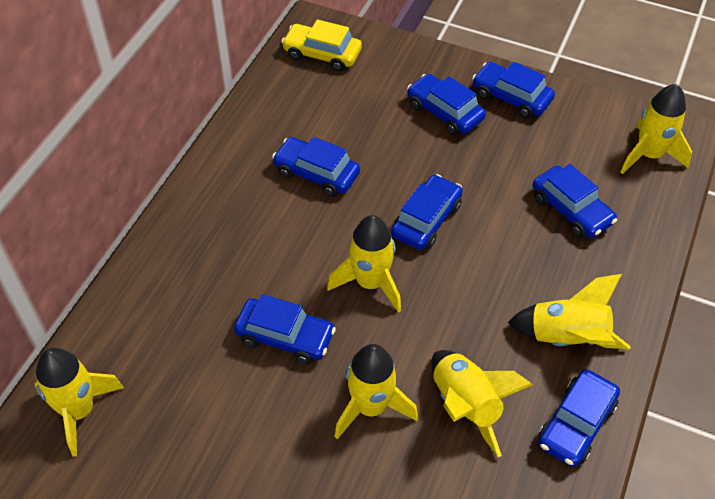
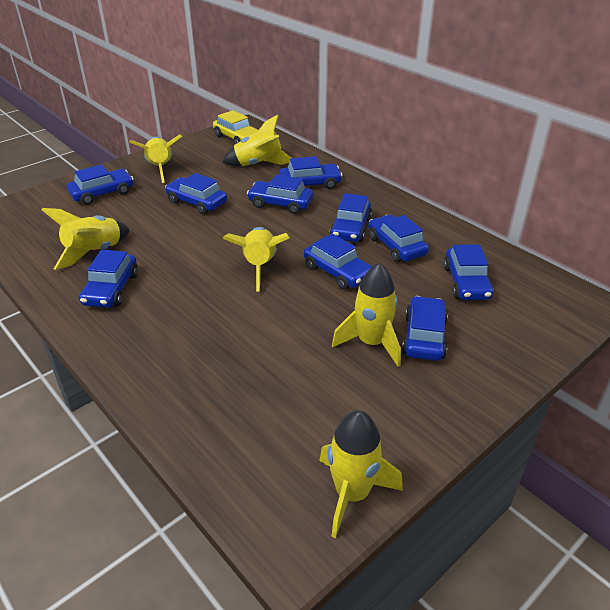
blue car: [234,294,336,364] [272,137,360,197] [391,174,463,250] [407,74,486,135] [472,62,555,119] [532,164,617,238] [538,369,620,467] = 7 -> [67,164,134,205] [79,250,138,308] [165,173,227,214] [247,175,313,214] [280,156,343,189] [304,233,372,290] [329,193,372,242] [368,215,429,262] [402,296,448,361] [444,244,494,300] = 10

